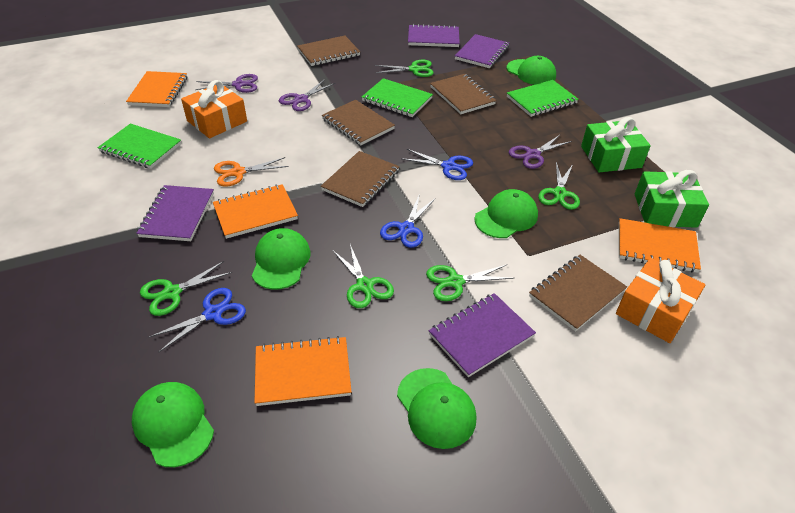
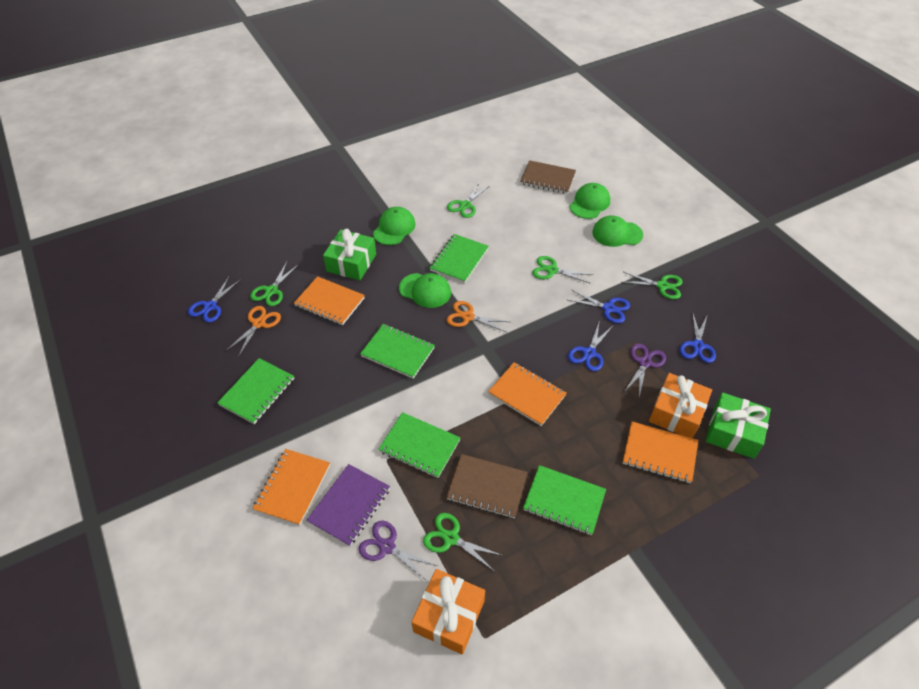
blue scissors: [149,288,246,352] [380,194,436,248] [401,149,473,180] = 3 -> [188,277,241,322] [568,290,630,323] [568,320,613,371] [680,314,716,363] = 4
brown notebook: [297,36,360,66] [321,151,400,207] [322,100,395,145] [430,74,496,114] [529,255,627,332] = 5 -> [446,454,527,518] [520,160,576,194] = 2
green cap: [132,382,214,467] [252,228,311,290] [397,368,476,449] [474,189,538,238] [507,56,556,85] = 5 -> [373,207,416,245] [399,273,451,308] [569,183,610,219] [592,215,643,247] = 4
green notebook: [98,124,182,169] [362,78,433,117] [507,80,579,117] = 3 -> [217,358,294,424] [360,324,435,379] [378,412,460,478] [430,234,489,283] [523,465,606,535] = 5
orange scissors: [214,157,289,186] = 1 -> [226,306,281,355] [447,301,510,332] = 2
purple notebook: [136,185,214,241] [408,24,460,47] [429,293,536,377] [455,34,509,68] = 4 -> [307,464,390,546] = 1
purple scissors: [195,74,258,93] [279,79,335,111] [509,135,572,169] = 3 -> [358,521,438,582] [624,343,666,397] = 2

